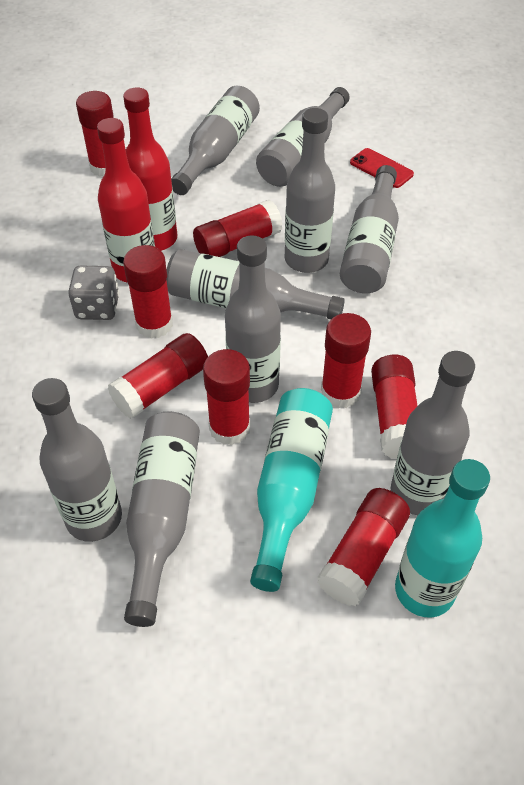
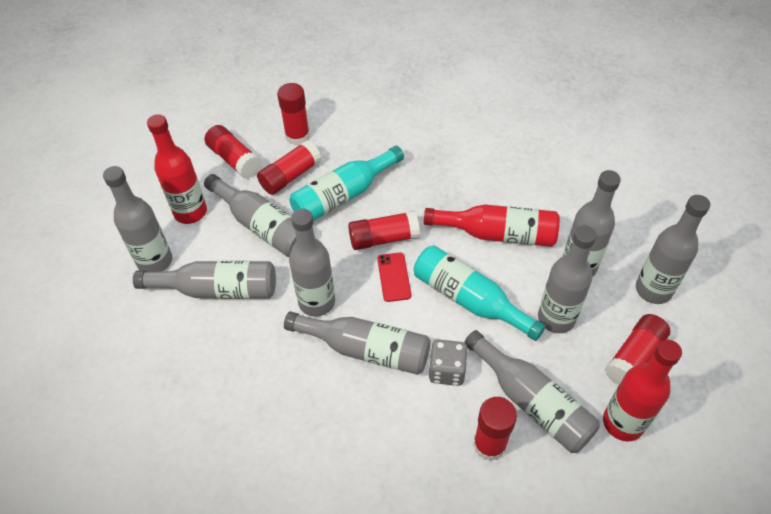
red bottle: [97,118,155,282] [123,88,177,251] = 2 -> [147,114,207,224] [424,204,560,247] [603,340,682,441] = 3
red glue stick: [76,91,114,177] [108,333,208,418] [123,245,173,339] [193,199,283,257] [203,349,250,445] [317,488,410,606] [321,313,371,408] [371,355,418,459] = 8 -> [205,125,262,178] [257,140,322,195] [277,83,310,145] [348,211,420,250] [473,397,517,461] [605,314,670,386] = 6

